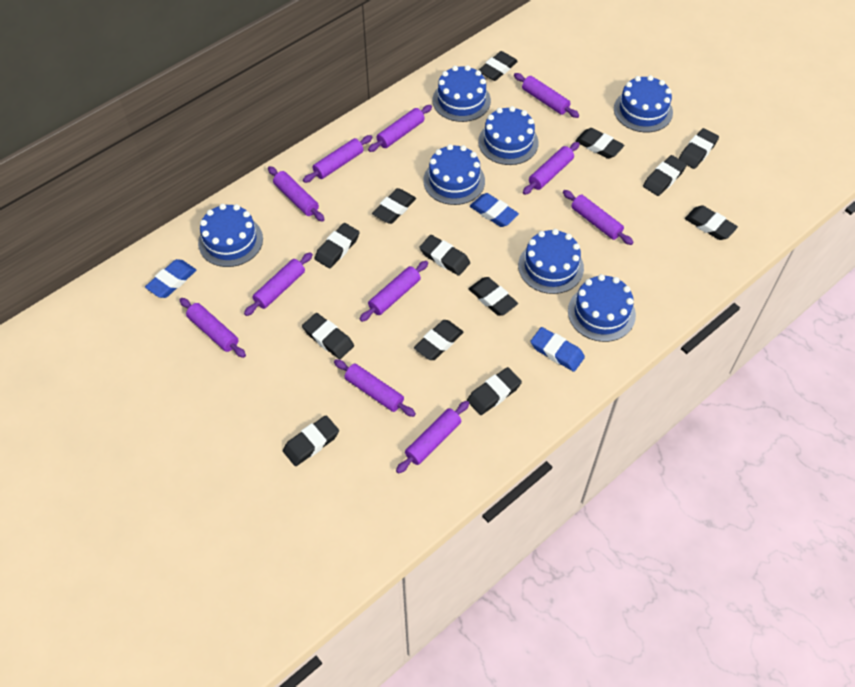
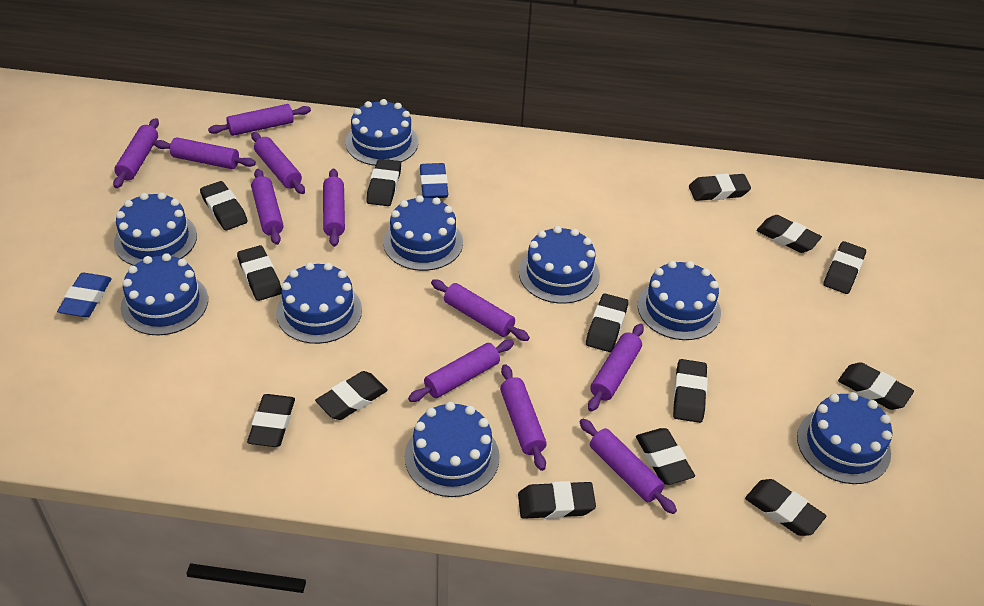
black eraser: [283,416,339,466] [302,313,354,359] [315,223,360,268] [372,188,416,224] [414,320,464,360] [419,235,470,276] [467,367,522,415] [469,277,518,316] [479,51,518,81] [575,128,624,159] [643,155,687,196] [679,128,719,169] [685,206,738,240] = 13 -> [200,181,248,231] [237,245,282,301] [247,394,295,447] [315,371,388,420] [366,159,401,206] [518,481,596,519] [586,294,628,352] [636,428,695,485] [673,359,708,423] [689,174,751,201] [745,479,826,536] [756,215,822,253] [823,241,866,294] [838,362,914,410] = 14
blue cake: [198,204,263,267] [423,144,485,205] [433,65,491,122] [478,106,539,165] [518,229,584,294] [568,274,636,342] [614,75,673,132] = 7 -> [114,192,197,266] [121,253,208,336] [276,262,362,344] [346,99,418,166] [383,195,463,271] [405,402,500,497] [519,226,600,304] [638,261,721,340] [797,392,892,484] = 9
blue eraser: [145,259,196,298] [470,193,519,227] [531,327,585,372] = 3 -> [57,273,112,317] [420,163,448,198] = 2

